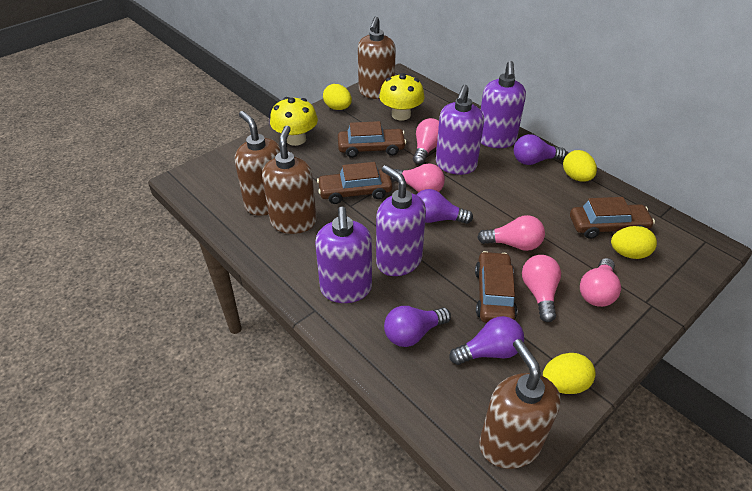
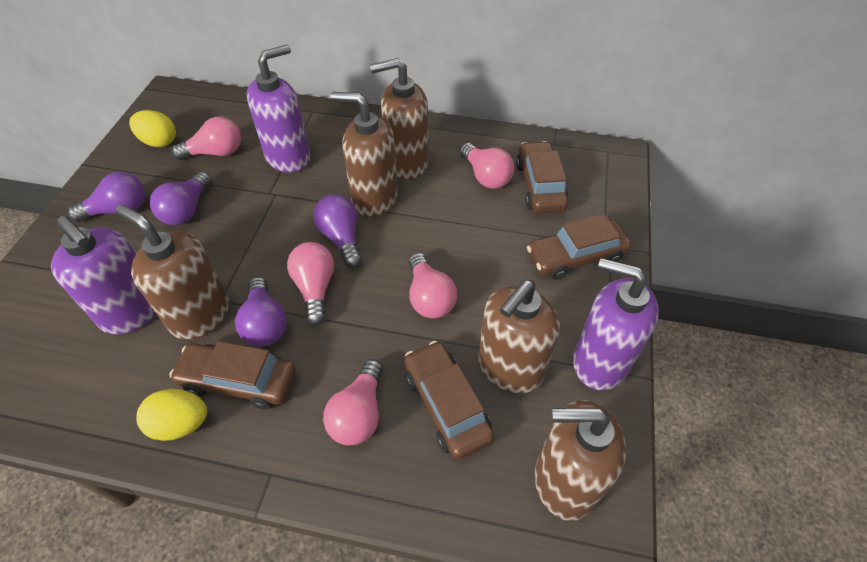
brown soap dispenser: [235,111,280,216] [262,126,317,234] [358,17,396,99] [479,339,561,469] = 4 -> [115,204,229,340] [330,92,398,217] [370,58,429,180] [478,280,560,394] [535,400,626,521] = 5
purple soap dispenser: [315,206,372,303] [376,165,426,276] [436,85,484,175] [481,61,526,148] = 4 -> [51,216,156,335] [247,45,310,173] [573,258,659,390] = 3
yellow egg: [323,84,352,110] [543,353,595,394] [563,150,597,182] [611,226,657,259] = 4 -> [129,110,176,147] [136,389,207,441] = 2
yellow mushroom: [270,97,318,146] [379,73,425,121] = 2 -> none = 0

